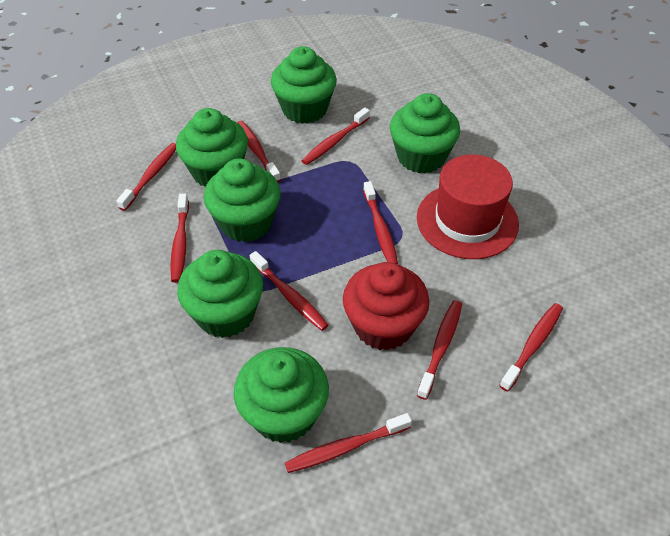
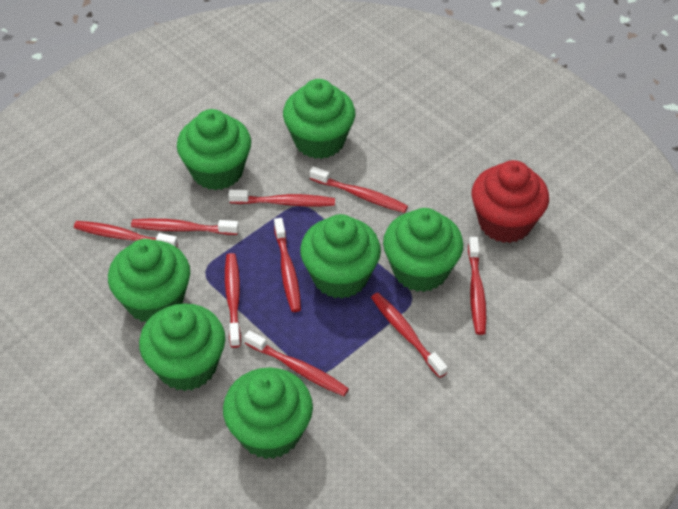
green cupcake: [176,108,248,187] [177,250,263,338] [204,158,281,242] [234,347,329,443] [271,46,337,124] [390,93,460,173] = 6 -> [108,239,190,322] [139,303,225,391] [177,109,251,190] [223,367,313,459] [283,79,355,159] [300,214,381,299] [383,208,463,292] = 7
red hat: [417,155,519,259] = 1 -> none = 0

